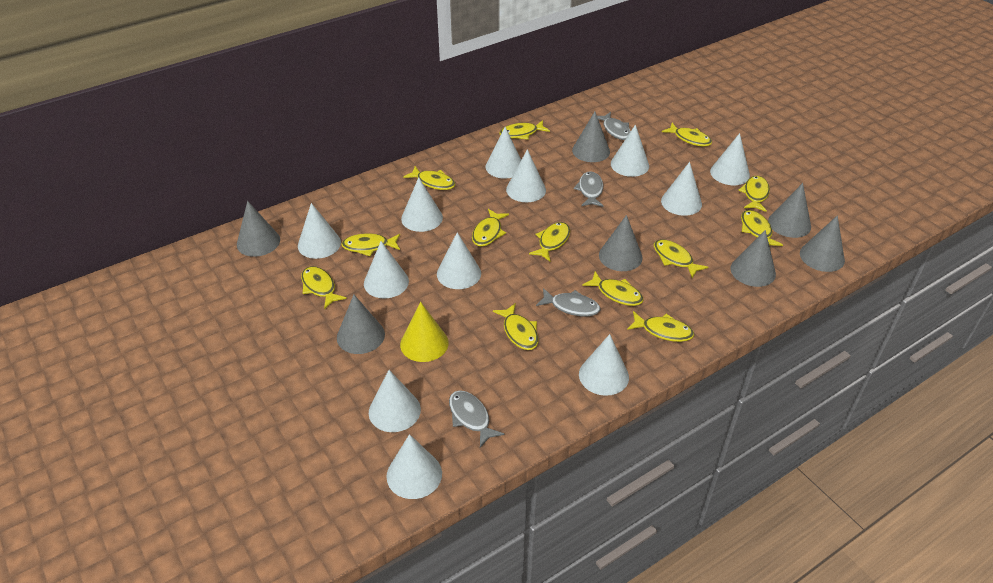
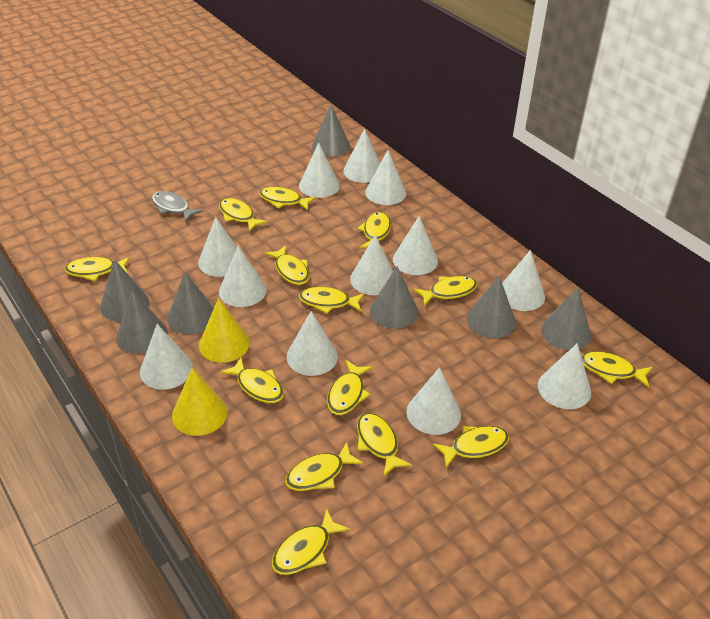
grey fish: [449,390,504,447] [536,288,600,317] [574,171,604,207] [597,112,631,140] = 4 -> [152,191,203,222] = 1
yellow cone: [400,302,449,362] = 1 -> [172,368,228,436] [199,298,250,363] = 2
yellow fish: [301,266,347,309] [341,233,400,256] [403,166,455,190] [472,209,509,247] [493,303,539,350] [499,120,550,140] [529,222,570,261] [582,271,644,306] [627,311,694,342] [654,239,708,278] [662,123,712,147] [739,176,770,212] [741,210,783,246] = 13 -> [64,257,130,281] [219,198,268,232] [220,358,284,403] [259,187,316,211] [264,245,309,285] [272,508,350,575] [285,442,363,491] [299,287,365,314] [327,360,372,415] [357,212,391,251] [357,413,412,476] [413,276,478,306] [432,426,509,468] [581,351,652,388] = 14

